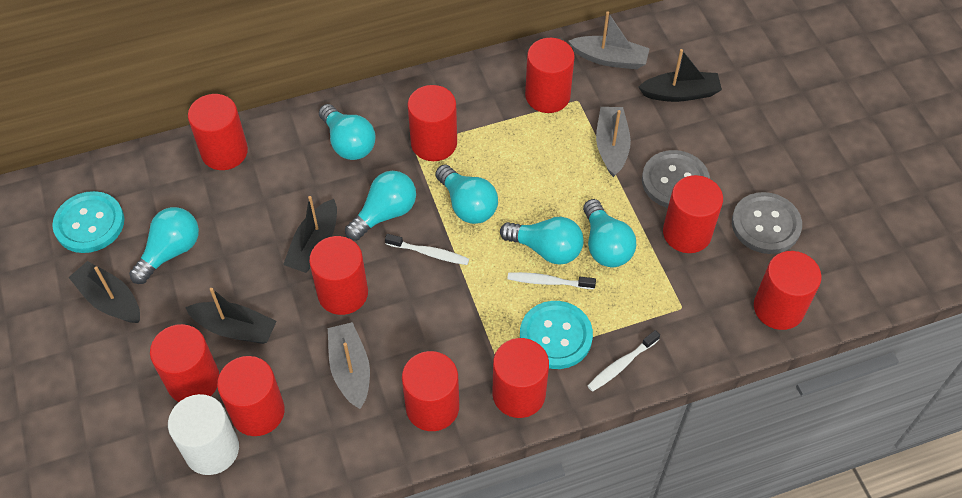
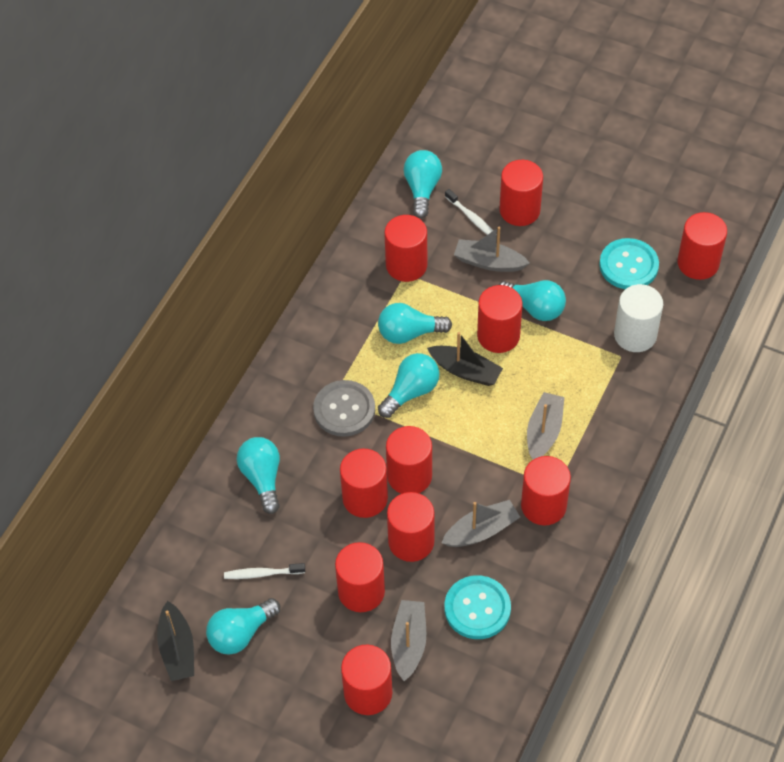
black boat: [68,261,140,323] [185,288,277,344] [283,196,337,273] [638,49,722,102] = 4 -> [157,601,194,681] [427,332,503,386] = 2
grey boat: [328,322,370,409] [569,11,650,69] [596,107,631,177] = 3 -> [391,600,426,681] [442,500,520,547] [454,227,530,272] [527,392,564,460] = 4
grey button: [642,150,710,208] [732,192,802,254] = 2 -> [313,380,375,437] = 1
white toothbrush: [385,234,469,265] [507,272,596,289] [587,330,660,392] = 3 -> [224,563,305,579] [445,189,497,236] = 2

